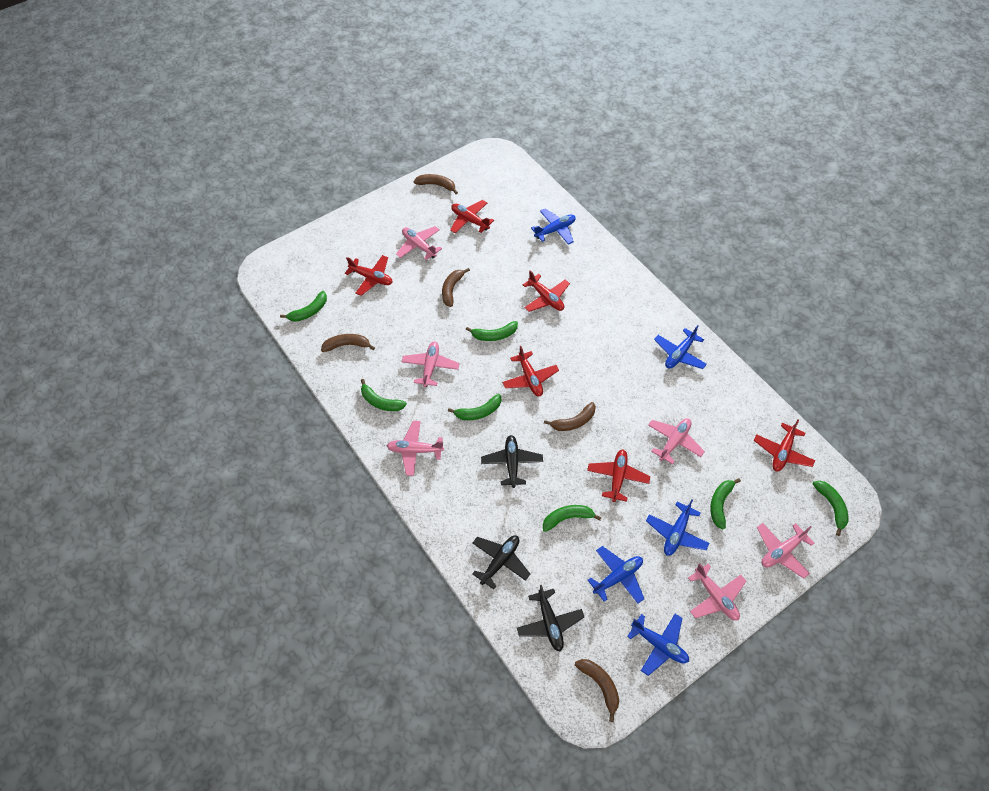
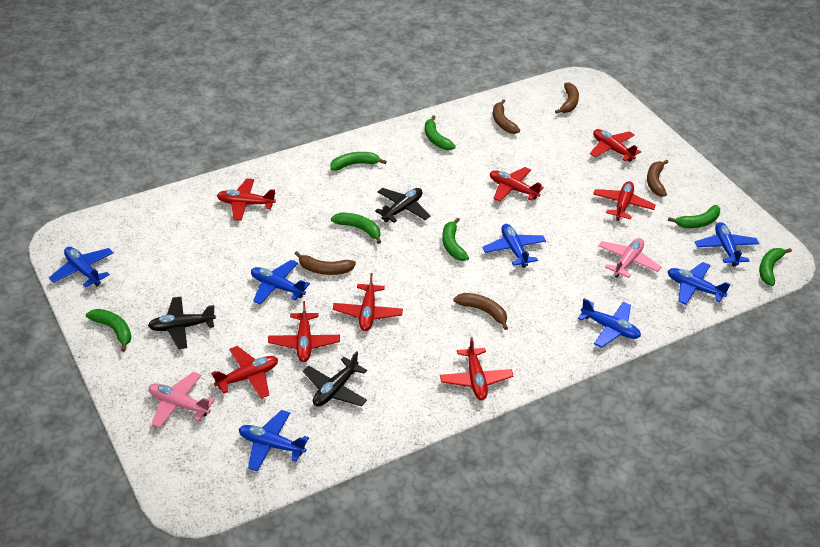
blue plane: [531,208,576,245] [588,546,644,603] [627,614,689,676] [646,499,709,556] [654,325,707,369] = 5 -> [49,247,114,287] [239,410,309,471] [251,260,310,305] [482,224,546,268] [578,298,641,348] [668,262,731,305] [695,222,759,267] = 7
pink plane: [387,421,444,476] [396,226,442,260] [402,341,460,387] [648,418,705,465] [688,563,746,621] [757,523,814,578] = 6 -> [149,372,215,428] [598,238,661,278] = 2
red plane: [345,255,393,296] [450,200,494,233] [502,346,559,396] [523,270,570,312] [587,450,650,502] [754,420,815,472] = 6 -> [211,346,278,399] [217,178,276,221] [268,301,340,362] [333,273,403,331] [440,337,513,400] [490,167,544,202] [590,129,641,162] [593,181,656,221] = 8

